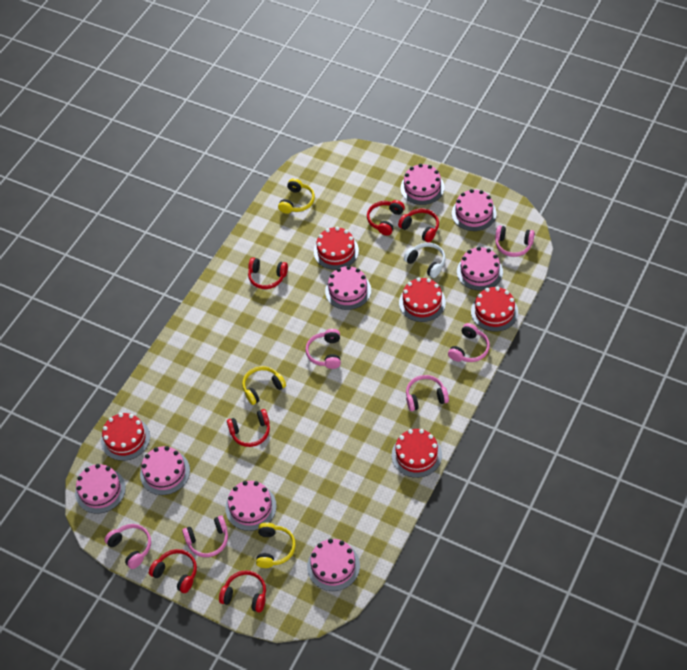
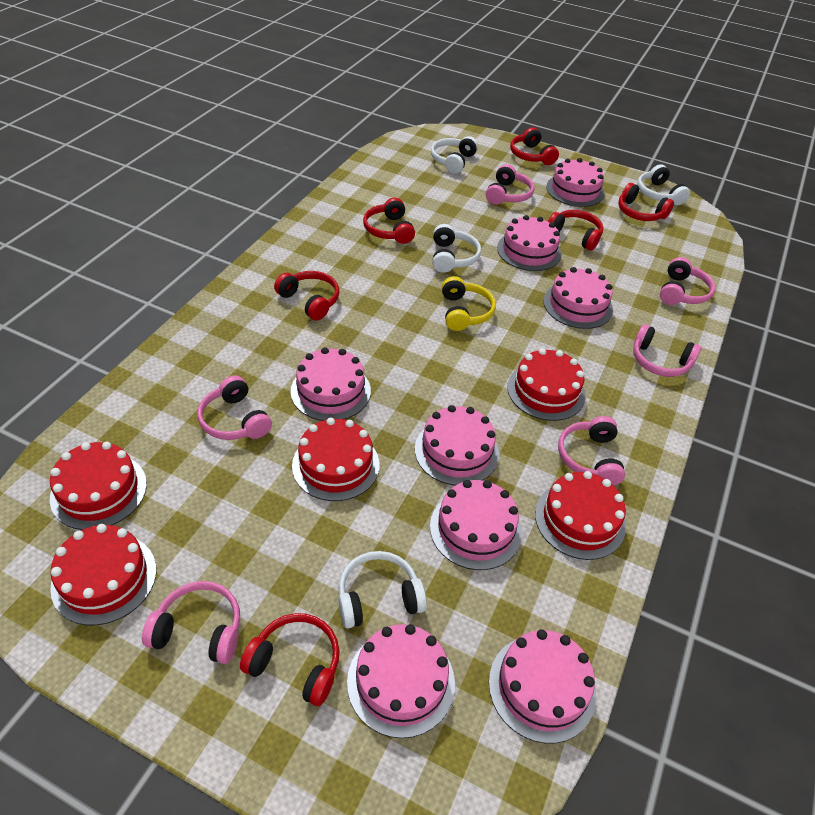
white headphones: [404,243,445,278] = 1 -> [338,551,427,629] [431,136,478,174] [433,224,481,273] [637,164,690,205] = 4
yellow headphones: [242,366,286,405] [256,523,296,568] [278,178,315,214] = 3 -> [442,276,496,331] = 1

